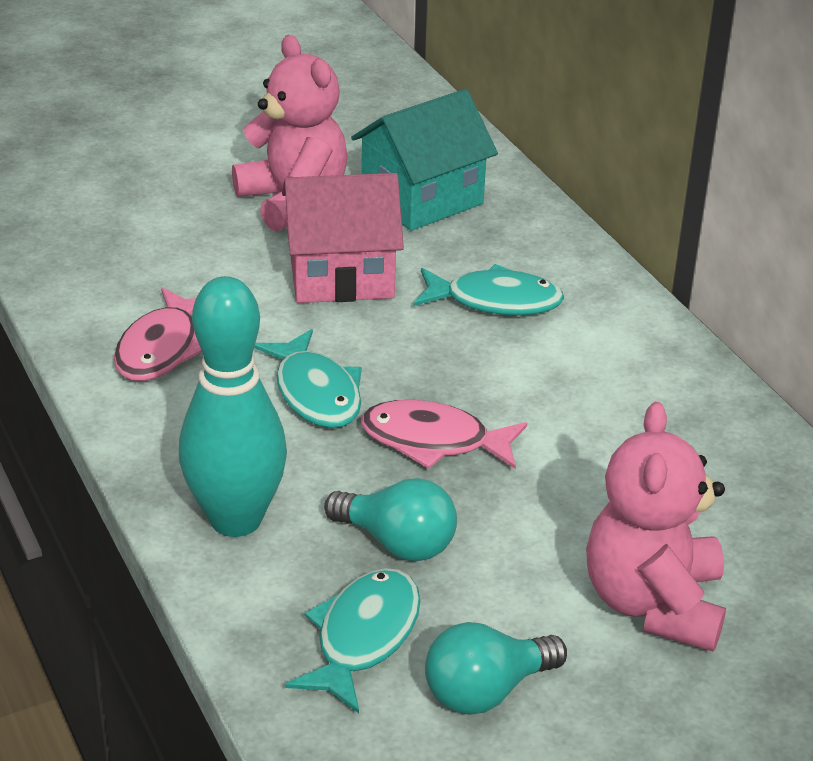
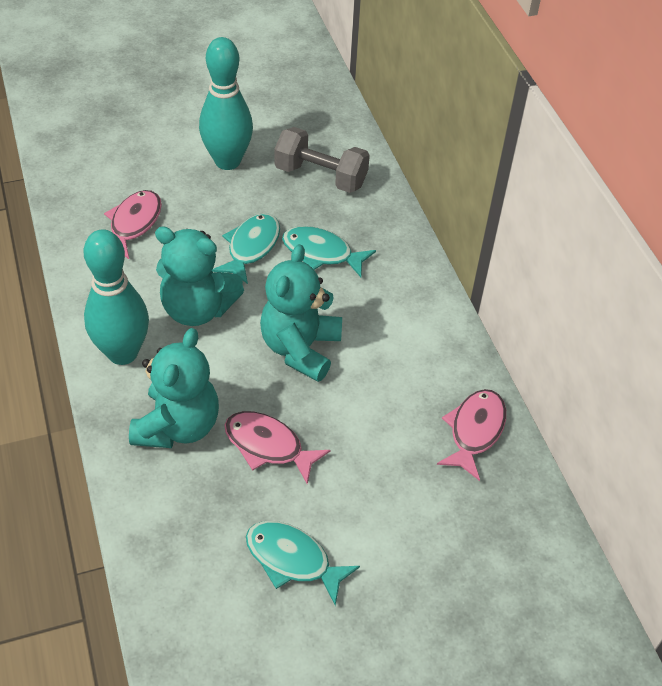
grey dumbbell: none = 0 -> [274,127,370,193] = 1
pink fish: [114,287,202,381] [361,400,527,469] = 2 -> [104,190,162,259] [224,411,331,484] [437,389,506,481] = 3
pink house: [282,173,404,303] = 1 -> none = 0
pink teddy bear: [232,35,347,232] [586,402,726,651] = 2 -> none = 0
turquoise bowling pin: [179,276,287,537] = 1 -> [84,229,149,365] [199,37,253,170] = 2
turquoise house: [351,89,498,231] = 1 -> none = 0
turquoise light bulb: [324,478,457,561] [425,622,567,715] = 2 -> none = 0
turquoise teddy bear: none = 0 -> [129,328,219,448] [155,226,244,326] [260,244,342,382] = 3

